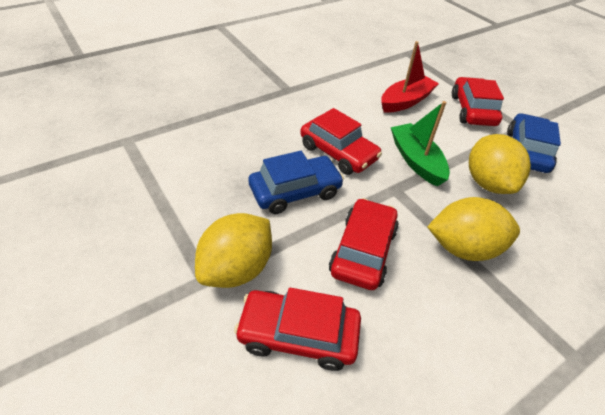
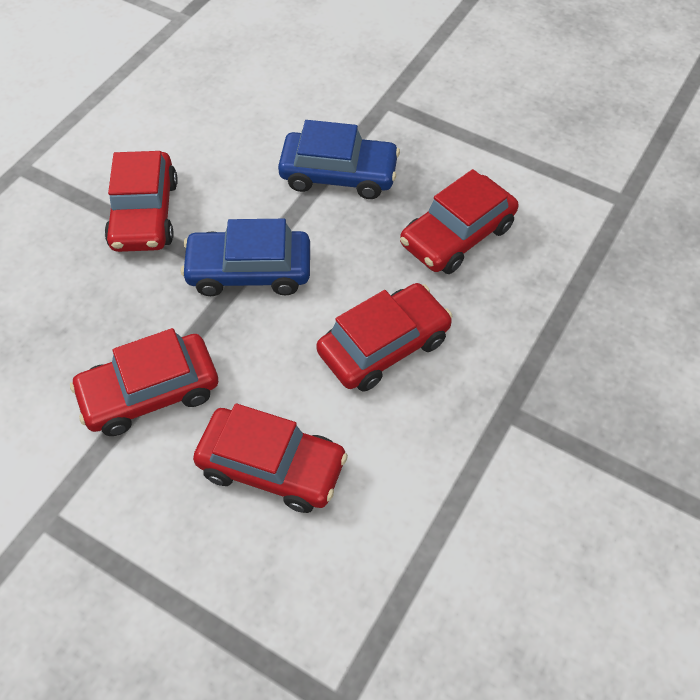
green boat: [391,101,450,187] = 1 -> none = 0
red boat: [381,41,439,113] = 1 -> none = 0
red car: [234,288,361,371] [300,108,382,175] [329,198,399,290] [452,77,504,126] = 4 -> [70,328,218,436] [105,151,178,252] [193,403,348,513] [316,283,453,392] [400,169,518,274] = 5
yellow lemon: [195,213,272,288] [427,197,520,261] [469,134,531,194] = 3 -> none = 0

